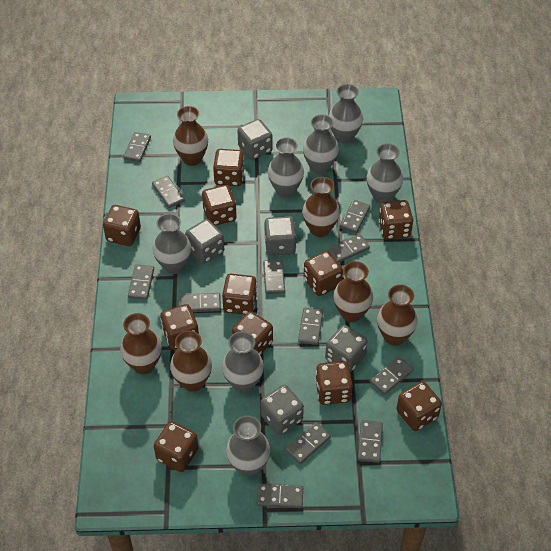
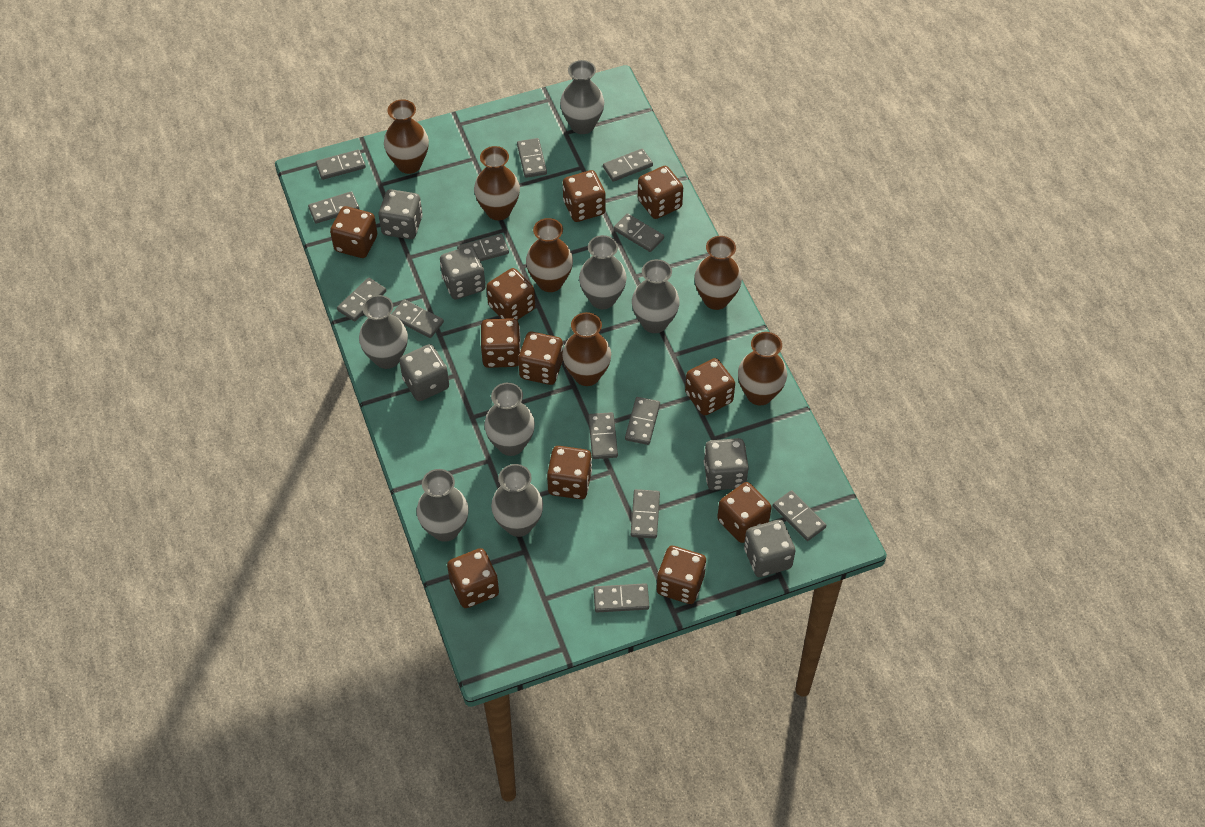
grey domino: [123,132,151,162] [128,264,154,300] [152,176,185,208] [180,293,221,312] [257,484,303,508] [263,260,285,294] [285,422,331,464] [298,307,323,345] [328,234,370,263] [340,200,370,233] [358,420,383,463] [370,356,414,395] = 12 -> [308,191,359,224] [316,149,366,180] [337,277,386,321] [392,299,444,338] [457,234,509,262] [517,138,547,178] [588,412,618,459] [594,583,649,612] [603,148,653,182] [614,213,664,252] [625,397,660,445] [631,489,660,539] [773,490,826,541] = 13

